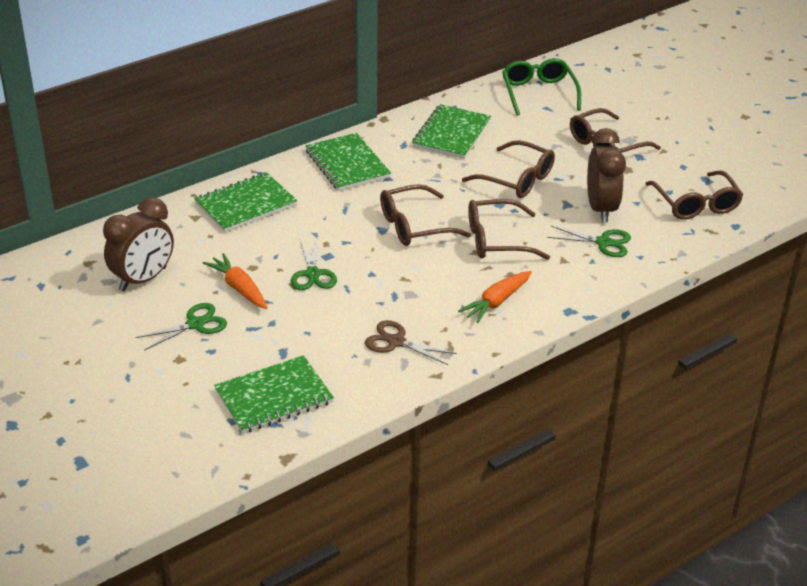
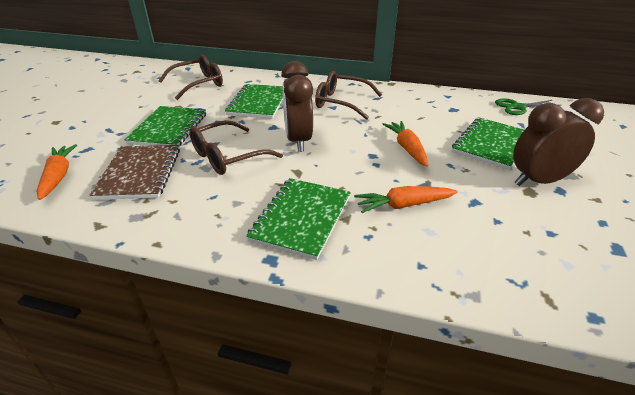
brown glasses: [380,184,471,246] [462,140,555,198] [468,199,550,260] [570,108,661,153] [645,170,743,220] = 5 -> [158,55,223,100] [189,120,283,175] [315,71,382,120] = 3
brown notebook: none = 0 -> [90,145,180,200] = 1
brown scissors: [365,320,456,365] = 1 -> none = 0
green glasses: [502,58,581,115] = 1 -> none = 0
green scissors: [136,303,227,350] [291,237,337,290] [547,226,631,257] = 3 -> [495,99,562,115] = 1
orange carrot: [203,253,267,309] [458,271,532,323] = 2 -> [37,144,77,200] [354,186,458,213] [383,121,428,167] = 3

